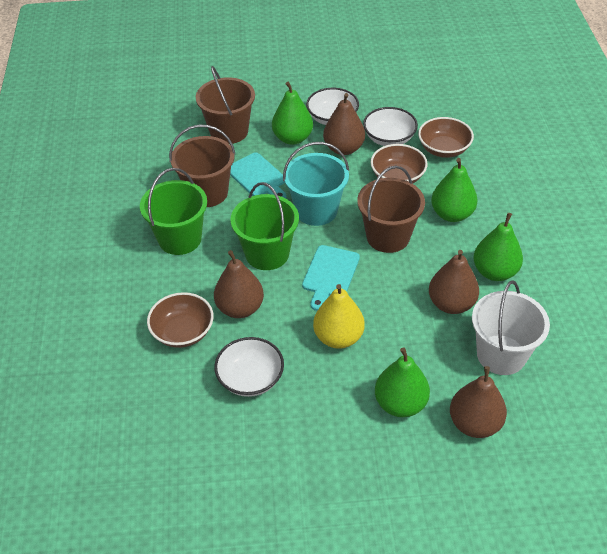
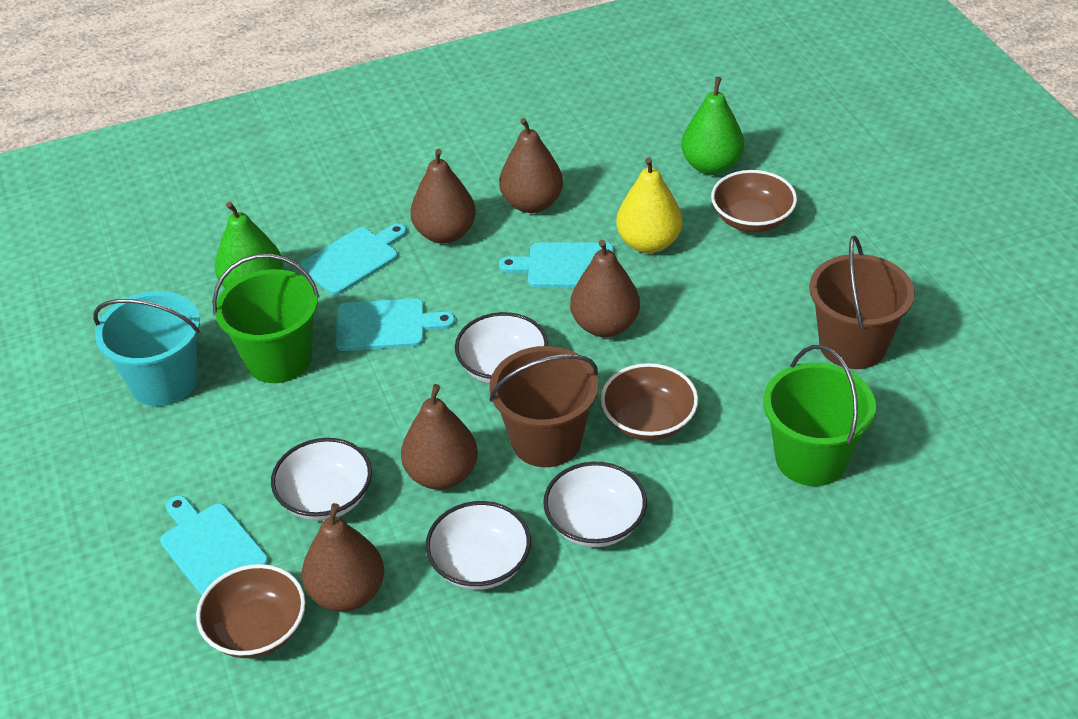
brown bucket: [169,125,235,207] [196,66,255,144] [357,166,425,253] = 3 -> [489,346,598,467] [809,236,915,369] = 2
brown pear: [214,250,264,318] [323,93,365,155] [429,250,479,314] [450,366,507,438] = 4 -> [302,503,384,612] [401,384,478,490] [411,149,476,244] [499,118,563,213] [570,240,640,337] = 5
green pear: [272,82,313,145] [375,347,430,417] [431,158,478,222] [473,213,523,281] = 4 -> [215,202,283,288] [681,77,744,175] = 2
turquoise cutting board: [230,152,287,198] [302,245,360,311] = 2 -> [160,496,269,596] [300,223,407,295] [335,298,455,351] [499,242,614,288] = 4
white bowl: [214,337,284,397] [306,88,359,125] [363,107,418,146] = 3 -> [271,438,372,521] [425,501,531,590] [455,312,548,384] [543,462,647,547] = 4
white bucket: [472,280,550,375] = 1 -> none = 0

